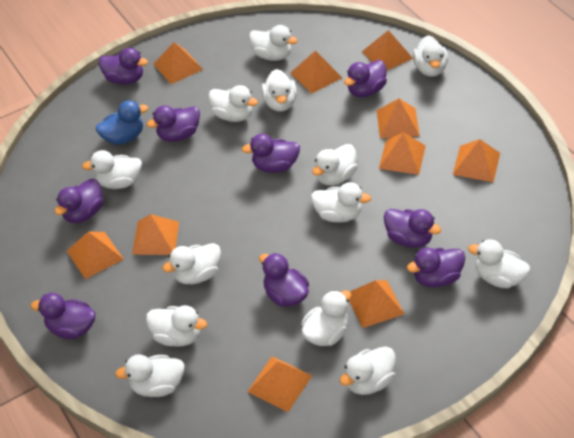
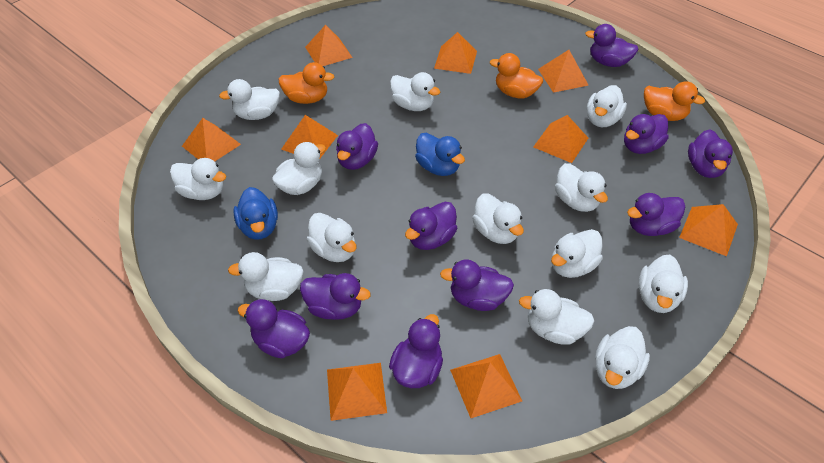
blue duck: [96,100,148,145] = 1 -> [233,187,278,240] [415,133,465,176] = 2
orange duck: none = 0 -> [279,62,334,104] [490,53,543,98] [644,81,705,121] = 3
orange pyramid: [67,232,124,279] [132,214,179,255] [153,42,203,84] [247,356,312,412] [290,50,342,94] [349,280,404,328] [362,30,413,71] [377,98,420,138] [379,132,426,175] [453,139,500,182] = 10 -> [182,118,241,162] [281,115,338,158] [305,25,353,66] [327,363,387,421] [434,32,477,74] [450,354,522,418] [533,115,588,163] [538,50,589,93] [679,204,738,256] = 9
purple duck: [31,293,96,339] [55,179,103,223] [98,48,148,85] [147,105,200,142] [242,134,300,173] [259,253,309,307] [344,60,387,97] [384,209,441,248] [407,248,465,287] = 9 -> [238,299,310,358] [300,273,371,320] [336,123,378,170] [389,314,443,388] [405,202,457,250] [440,259,514,311] [585,24,639,67] [624,114,669,154] [627,193,685,236] [688,130,733,178] = 10

